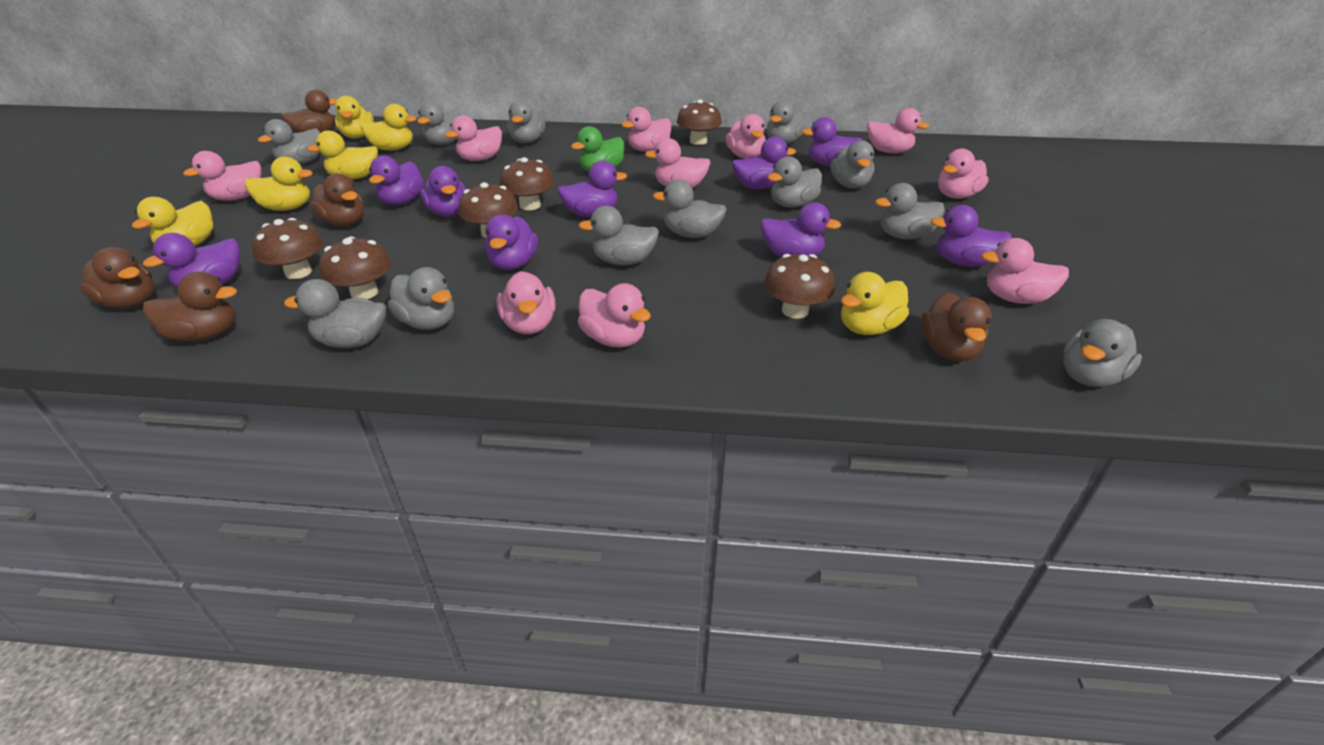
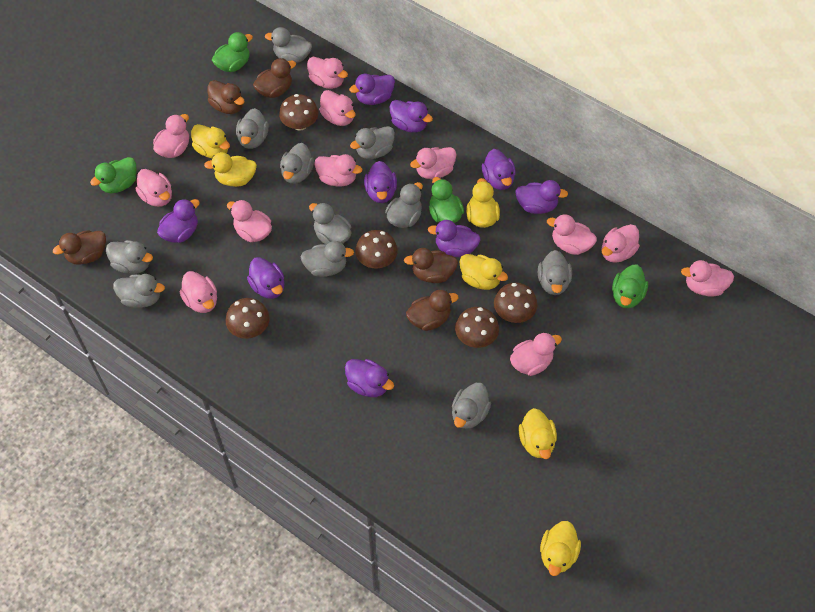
brown mushroom: [252,218,324,279] [319,236,392,299] [458,182,518,238] [499,157,555,210] [677,99,722,145] [764,254,835,319] = 6 -> [226,298,270,339] [279,94,319,131] [355,230,398,269] [455,307,499,348] [494,283,538,323] = 5
green duck: [571,126,624,172] = 1 -> [90,157,137,193] [212,32,253,72] [429,177,464,223] [612,265,648,308] = 4
grey duck: [258,119,320,164] [284,279,386,348] [388,267,454,330] [417,101,460,145] [507,100,545,143] [578,205,659,265] [653,179,727,238] [767,101,806,144] [767,156,822,208] [831,140,874,188] [875,183,945,239] [1063,319,1142,387] = 12 -> [106,240,153,274] [113,274,165,308] [236,108,269,149] [265,27,312,63] [280,143,314,184] [300,241,354,277] [309,202,352,245] [350,126,395,159] [385,182,423,228] [452,383,491,429] [538,250,572,295] = 11
pink duck: [183,151,262,201] [445,115,502,161] [497,271,556,334] [578,283,651,348] [622,107,671,152] [645,138,710,188] [725,114,765,159] [867,108,929,154] [938,148,988,199] [981,238,1069,304] = 10 -> [135,169,172,207] [153,114,189,158] [180,271,217,313] [227,200,272,242] [307,57,348,89] [314,154,362,187] [319,90,356,126] [410,147,456,179] [510,333,562,376] [547,214,597,255] [602,224,640,263] [681,260,734,297] = 12

